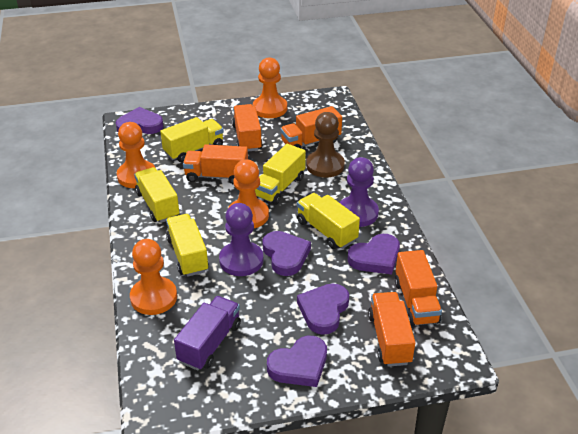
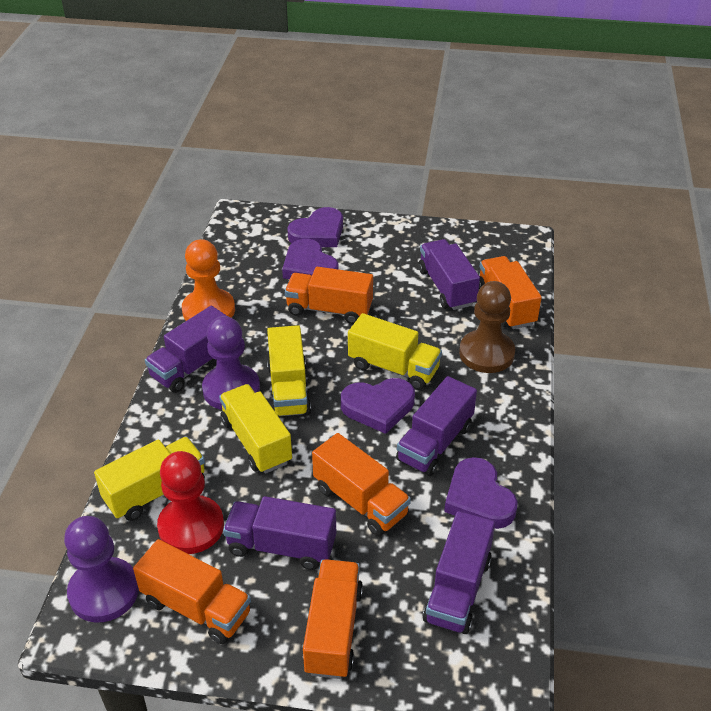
orange pawn: [117,122,155,188] [130,239,177,315] [228,159,269,228] [253,57,287,118] = 4 -> [182,239,235,321] = 1
purple heart: [116,107,163,134] [262,231,311,276] [267,336,327,387] [297,283,349,335] [348,234,400,275] = 5 -> [282,239,338,279] [287,207,343,247] [341,378,415,434] [444,457,518,529] = 4
purple truck: [174,296,241,371] = 1 -> [145,306,227,393] [223,496,336,570] [396,376,477,476] [418,239,480,310] [423,511,495,634] = 5
red pawn: none = 0 -> [157,451,224,554] = 1
yellow truck: [134,167,179,223] [160,117,224,162] [166,214,209,277] [255,144,306,205] [297,193,360,249] = 5 -> [94,437,205,521] [219,384,292,473] [267,325,311,416] [348,313,442,390] = 4

